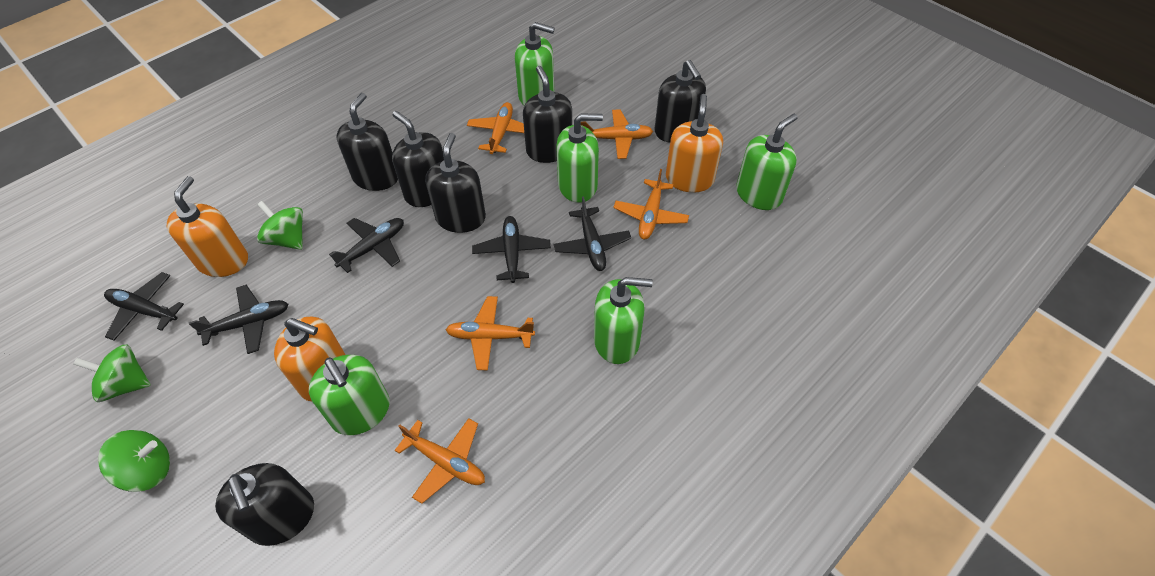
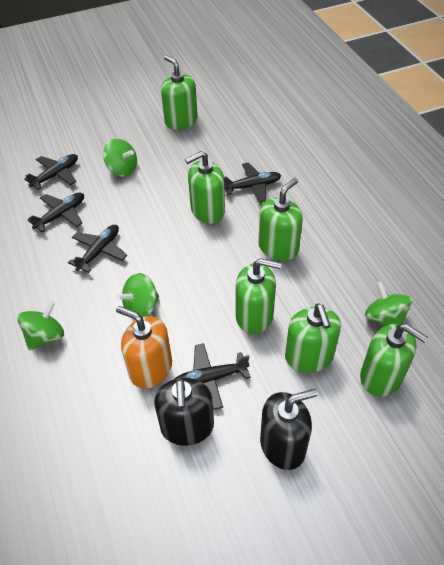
black soap dispenser: [215,463,314,546] [337,93,398,191] [392,111,444,207] [425,133,486,233] [523,66,572,163] [654,60,706,143] = 6 -> [154,378,214,446] [260,389,318,470] = 2
green soap dispenser: [309,355,390,435] [515,22,555,105] [556,114,603,203] [594,277,653,364] [736,114,798,210] = 5 -> [161,55,198,130] [185,151,225,224] [235,258,282,334] [258,178,303,261] [285,303,341,373] [360,324,428,397] = 6
green spinning top: [73,345,151,402] [98,430,170,492] [257,201,303,250] = 3 -> [17,301,64,350] [103,138,137,177] [117,273,159,317] [365,282,412,326] = 4
orange plane: [395,418,485,504] [446,296,535,371] [467,102,524,154] [581,109,653,159] [613,169,689,240] = 5 -> none = 0
orange soap dispenser: [167,176,248,277] [274,317,346,401] [666,94,723,193] = 3 -> [116,306,172,389] = 1

